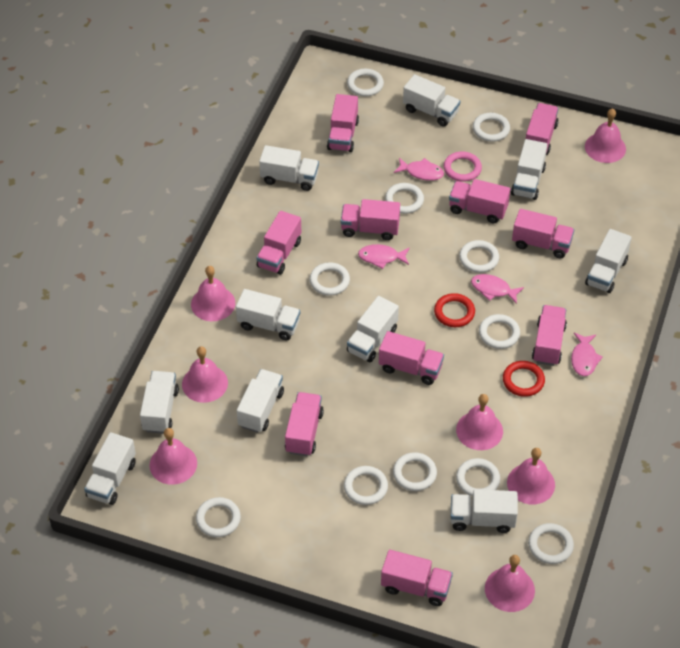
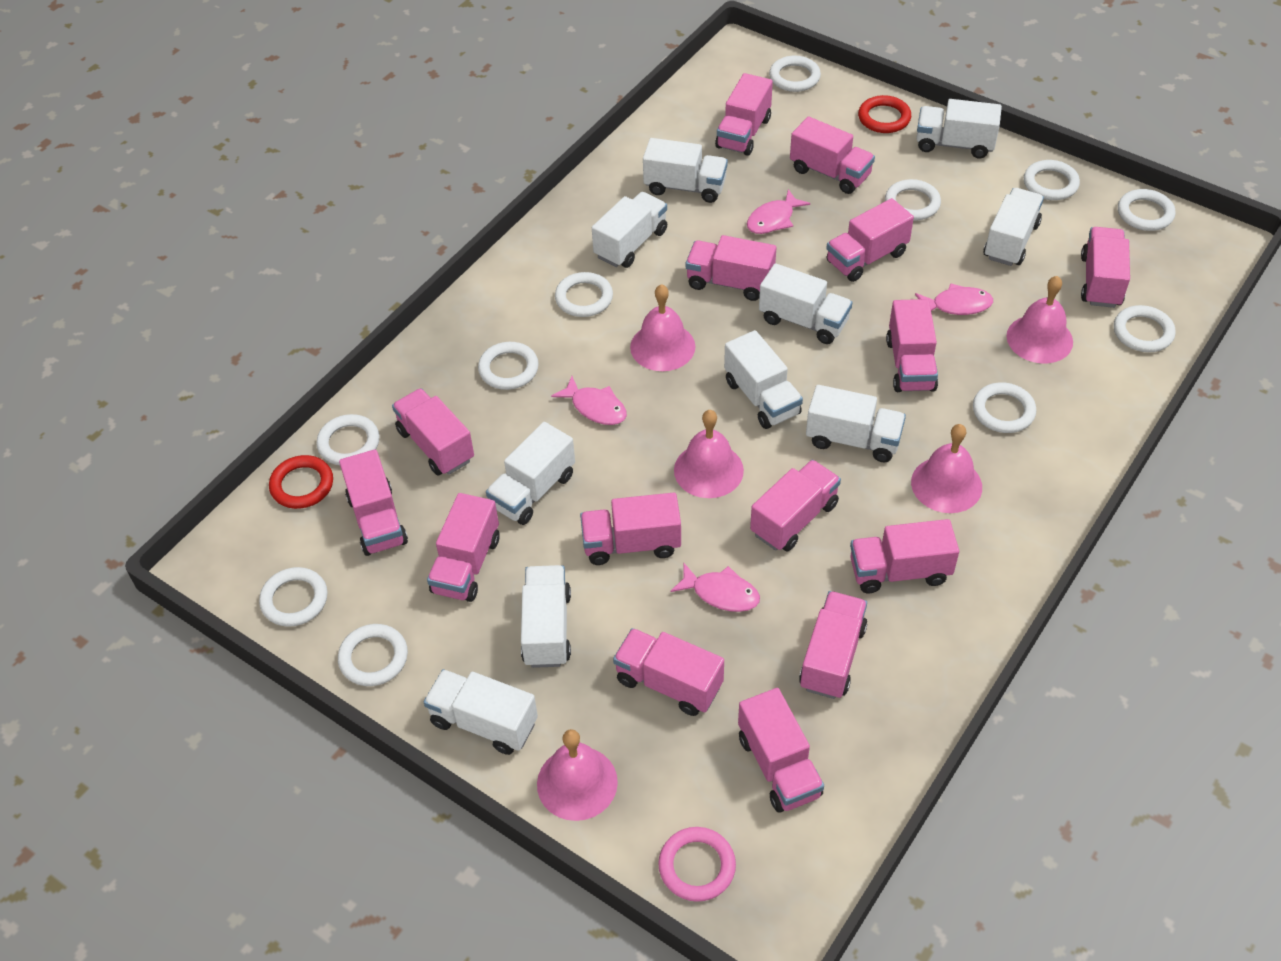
pink bell: [149,428,197,485] [182,346,228,403] [191,266,235,321] [456,394,503,450] [485,555,535,612] [507,448,555,504] [585,108,626,163] = 7 -> [537,729,618,821] [630,284,696,371] [674,410,744,498] [911,424,982,513] [1006,276,1073,363] = 5
pink truck: [257,211,301,275] [285,392,324,456] [327,94,359,152] [341,199,400,240] [379,331,444,385] [381,550,453,606] [449,179,510,223] [512,209,575,259] [526,103,559,155] [532,305,567,366] = 10 -> [339,449,408,556] [392,388,474,475] [427,493,500,602] [580,492,681,565] [613,628,724,716] [686,235,776,301] [715,73,773,156] [738,688,824,813] [750,460,841,552] [790,117,875,194] [799,591,867,699] [826,198,914,282] [850,519,959,593] [886,299,938,392] [1081,227,1130,308] = 15

